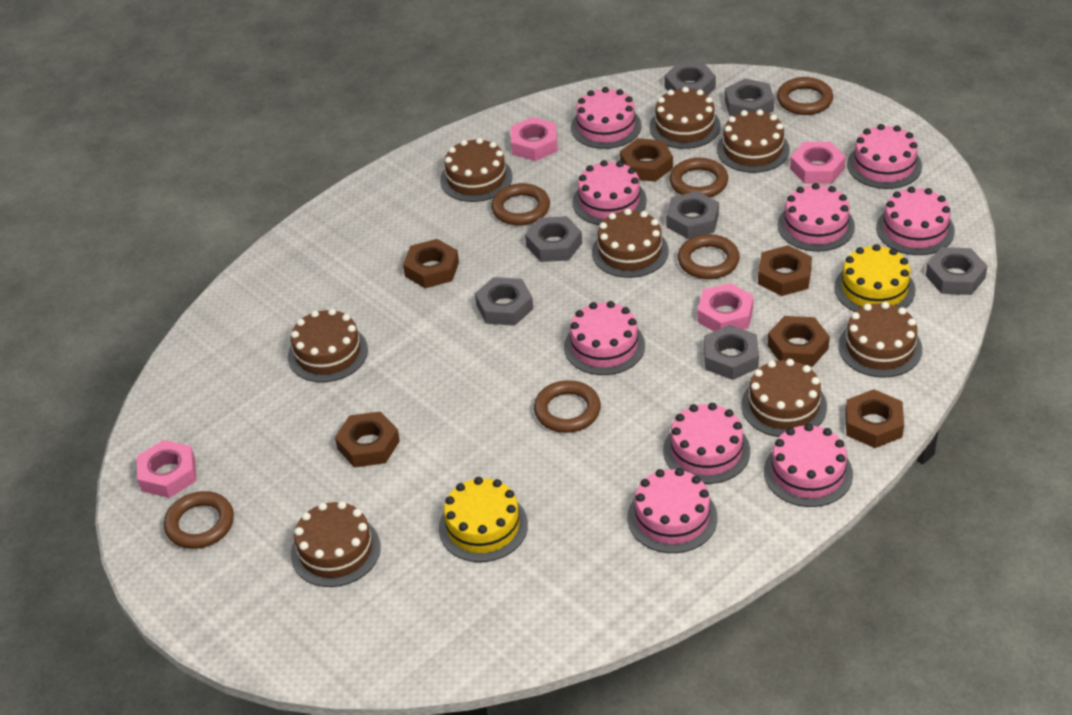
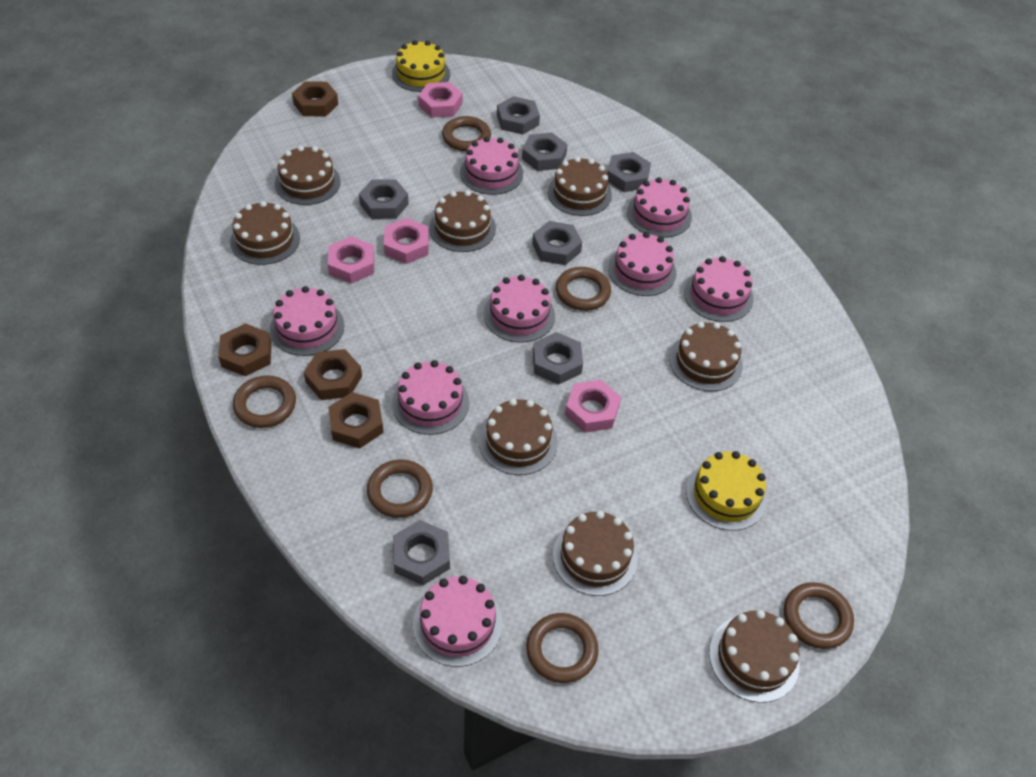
brown nut: [335,411,400,467] [403,239,459,288] [620,138,673,182] [758,245,812,296] [768,316,830,367] [845,389,904,448] = 6 -> [218,323,272,376] [292,81,338,116] [304,349,362,400] [328,392,384,448] = 4
pink cake: [564,301,645,375] [571,87,641,149] [572,160,647,225] [627,468,718,553] [663,403,750,484] [764,423,853,507] [778,183,855,252] [847,124,922,189] [876,186,955,255] = 9 -> [270,286,344,356] [392,360,469,435] [413,576,503,667] [460,137,523,195] [484,275,555,343] [608,232,676,296] [627,177,692,238] [684,256,754,322] = 8

